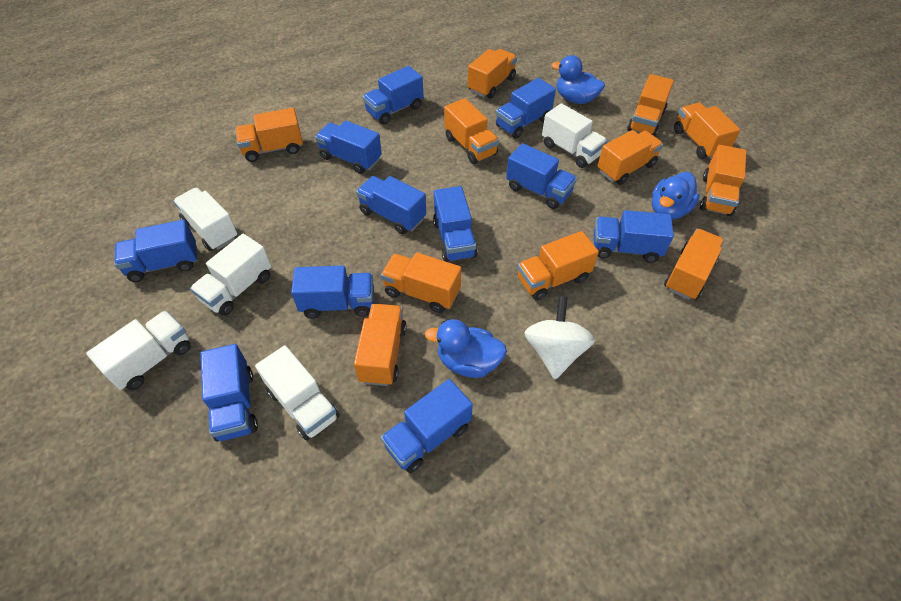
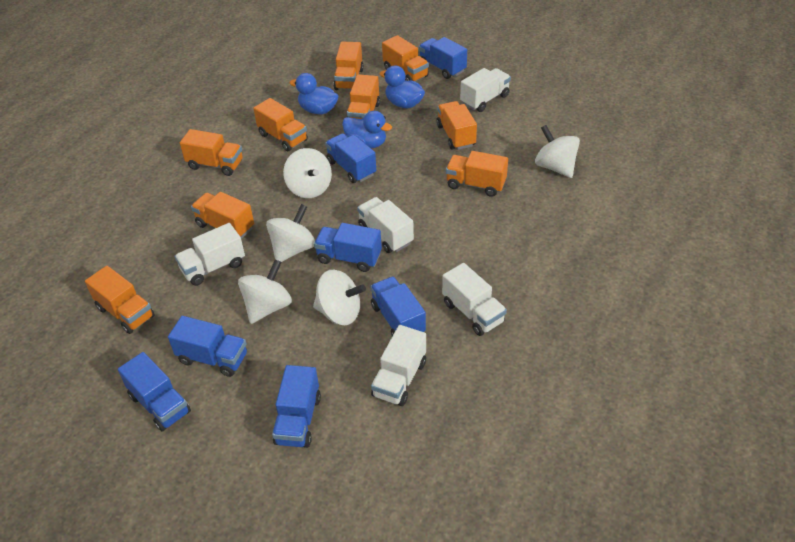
blue truck: [114,220,198,282] [201,344,258,442] [291,266,374,319] [315,120,382,174] [356,176,426,234] [363,66,424,124] [381,379,473,473] [433,186,478,262] [496,78,556,139] [506,143,577,209] [594,210,674,263] = 11 -> [118,352,191,431] [168,316,247,377] [272,365,321,448] [314,223,382,272] [325,133,376,183] [370,276,426,336] [419,37,467,79] = 7
orange truck: [235,108,303,162] [354,304,407,386] [381,252,461,313] [444,98,499,164] [468,49,517,99] [517,231,599,300] [597,130,663,185] [627,74,674,136] [664,229,724,300] [674,103,740,159] [700,145,746,217] = 11 -> [85,266,155,334] [180,129,243,176] [191,192,254,239] [253,98,308,152] [333,42,364,90] [347,74,380,119] [382,35,429,81] [436,101,477,150] [446,151,508,197] = 9
white spinning top: [524,296,595,379] = 1 -> [238,259,292,324] [266,204,315,262] [283,148,332,198] [313,270,366,325] [535,125,580,178] = 5

